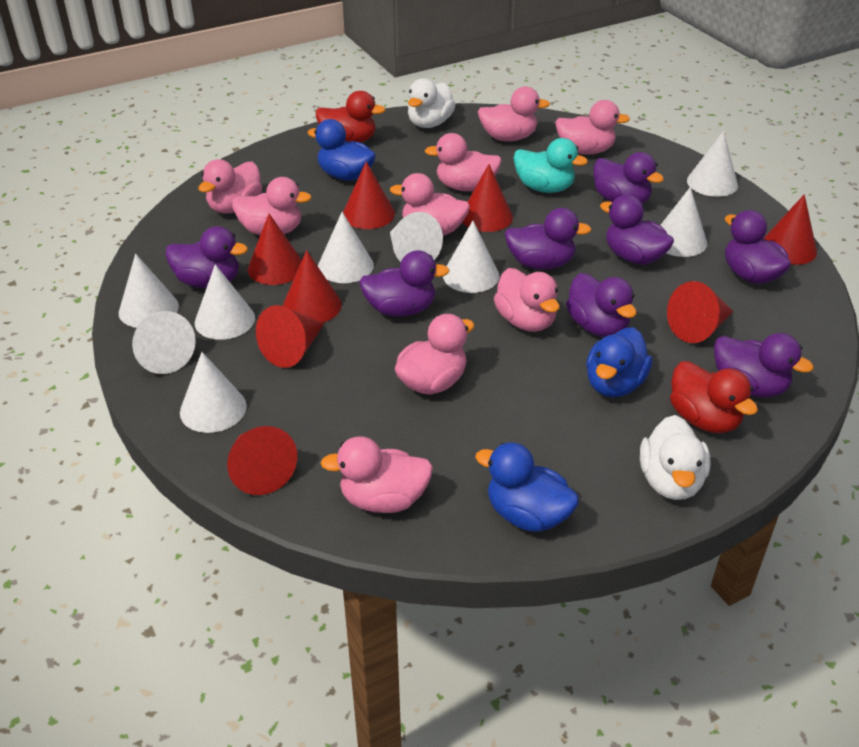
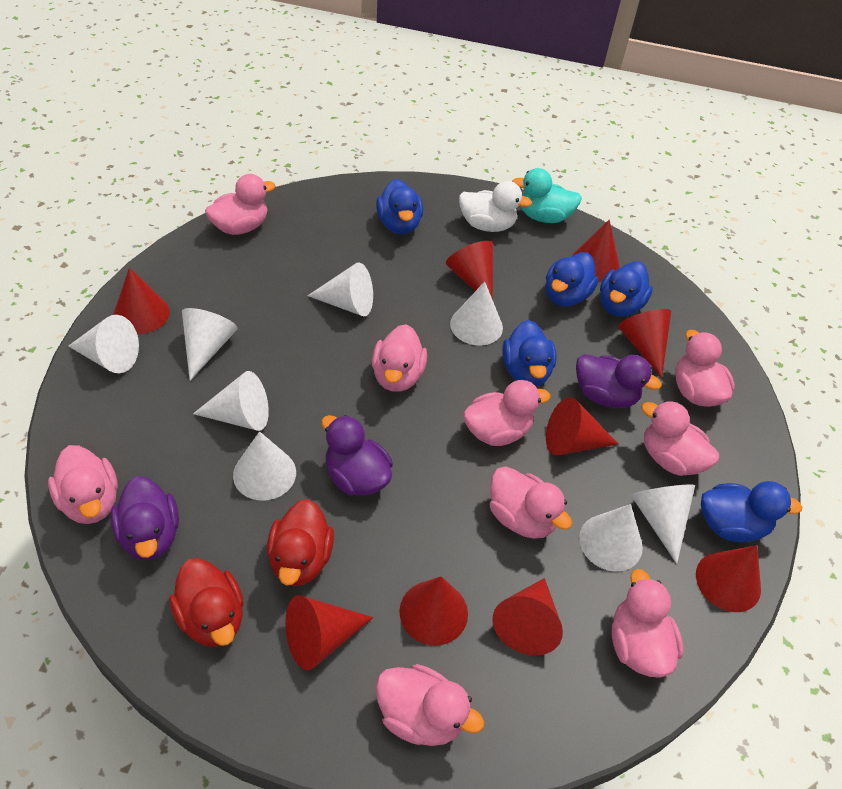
blue duck: [308,119,376,181] [475,442,579,532] [586,327,653,397] = 3 -> [376,179,423,234] [502,320,557,386] [546,252,599,307] [600,261,653,317] [701,481,802,542] = 5
purple duck: [165,226,248,288] [359,250,450,316] [505,208,592,270] [566,273,637,337] [594,152,664,204] [600,195,674,265] [714,333,814,397] [725,210,791,284] = 8 -> [111,476,179,560] [321,415,393,496] [576,354,662,408] = 3
red cone: [227,426,297,495] [248,213,302,285] [256,305,324,368] [283,250,342,323] [343,161,395,229] [462,164,513,232] [667,281,733,343] [763,194,817,265] = 8 -> [113,267,170,334] [285,595,373,670] [399,576,468,646] [446,241,493,298] [492,578,563,655] [546,397,618,456] [572,220,620,281] [618,309,671,378] [696,545,761,612] = 9
white cone: [119,254,179,328] [132,311,196,374] [180,352,247,433] [195,264,255,340] [318,212,374,283] [390,212,443,262] [443,221,499,293] [660,187,707,257] [687,131,738,197] = 9 -> [68,315,139,373] [182,308,238,381] [193,371,269,431] [233,431,296,501] [307,262,373,316] [450,281,503,346] [579,504,643,572] [631,485,695,564] = 8
white duck: [408,78,456,128] [640,415,710,500] = 2 -> [459,181,532,232] = 1

